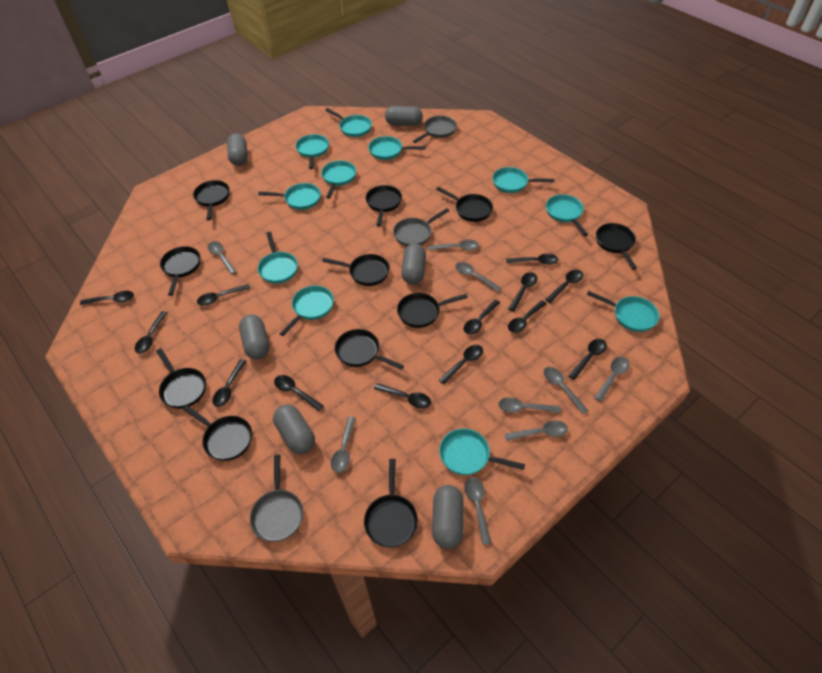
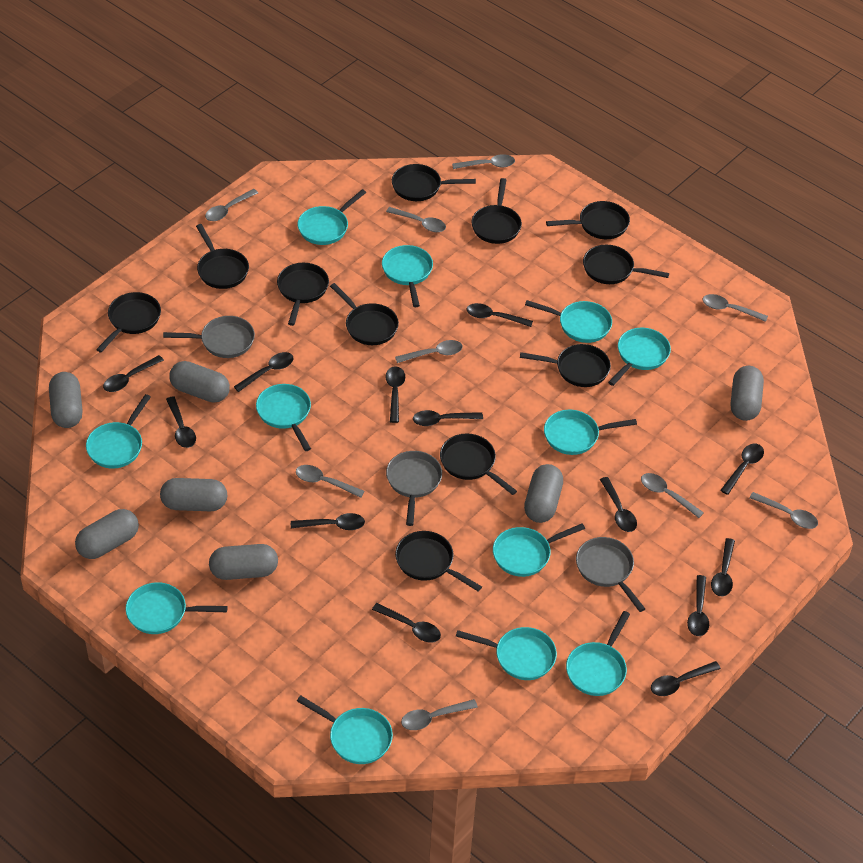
grey capsule: [227,133,248,166] [239,314,269,360] [273,405,315,454] [385,106,423,126] [401,244,426,285] [432,485,464,549] = 6 -> [49,372,83,428] [75,509,139,559] [160,478,227,511] [169,361,230,403] [209,544,278,580] [524,464,563,523] [731,366,764,421] = 7
turquoise pan: [258,183,321,210] [258,232,298,284] [279,285,334,336] [295,134,329,169] [321,161,356,199] [325,108,372,137] [368,136,426,160] [439,429,525,475] [492,167,554,193] [546,194,588,236] [587,291,659,332] = 11 -> [86,394,151,468] [126,582,228,634] [256,384,311,451] [297,695,393,764] [298,189,366,245] [382,245,433,307] [456,627,557,680] [493,523,585,577] [525,300,612,343] [544,410,637,455] [566,611,630,696] [608,328,671,386] = 12

